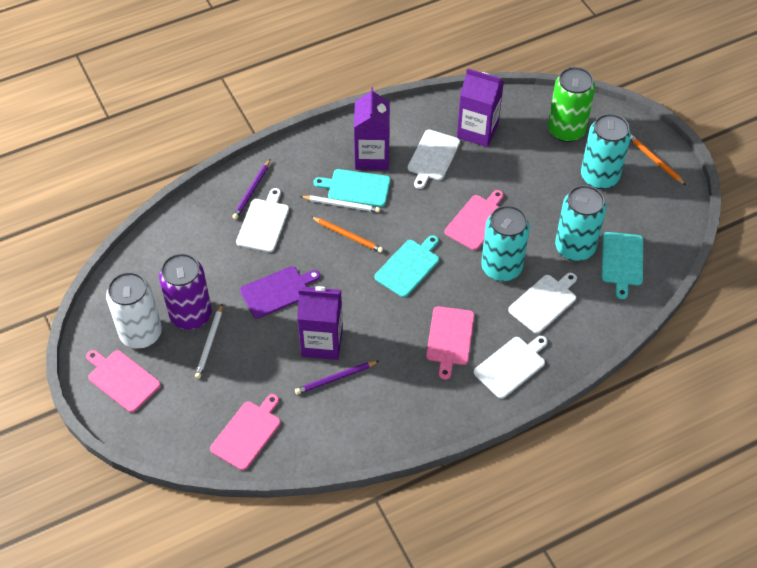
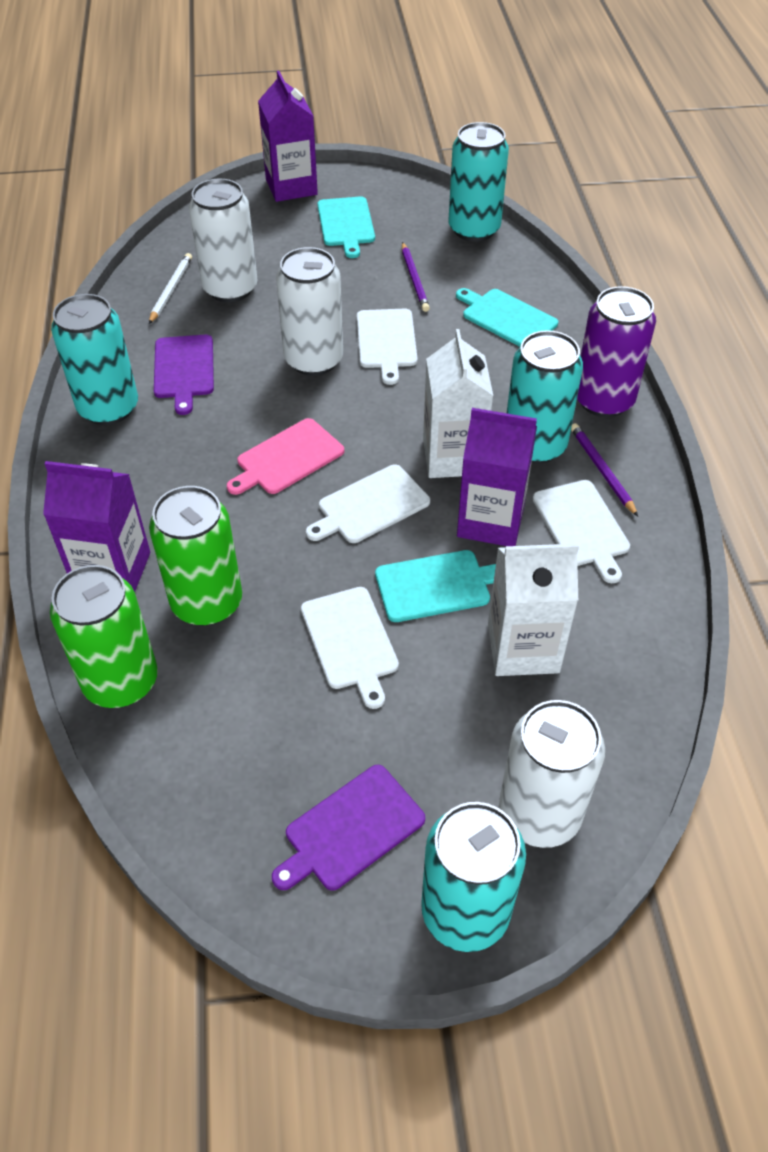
green can: [548,67,595,142] = 1 -> [50,565,158,708] [149,486,242,626] = 2
orange pencil: [311,217,383,253] [630,134,686,185] = 2 -> none = 0
pink cutting board: [86,350,161,412] [210,394,281,471] [426,306,474,380] [445,190,504,250] = 4 -> [227,418,344,495] = 1
purple cutting board: [240,266,320,319] = 1 -> [154,335,214,415] [272,765,425,891] = 2
turquoise can: [481,205,530,281] [555,185,606,261] [581,114,631,189] = 3 -> [51,294,138,425] [421,802,526,952] [448,122,509,242] [507,330,583,464] = 4
white can: [106,272,162,349] = 1 -> [189,179,258,302] [276,247,343,376] [499,700,605,848] = 3
white carton: none = 0 -> [423,329,493,478] [488,543,579,676] = 2
white pencil: [195,304,223,379] [300,195,380,213] = 2 -> [149,253,192,324] = 1

